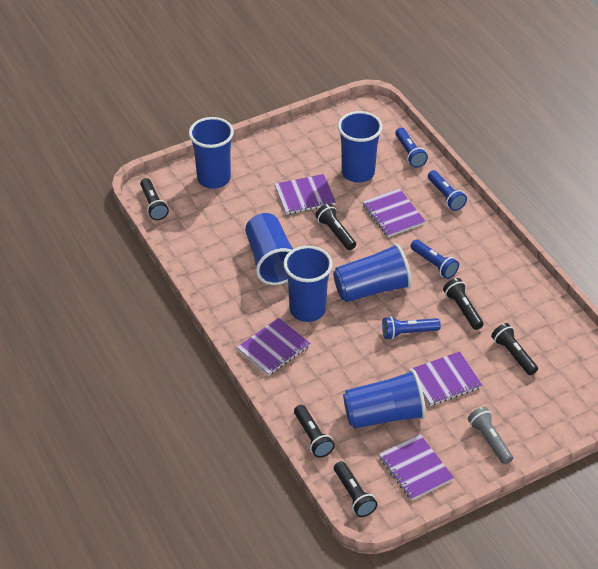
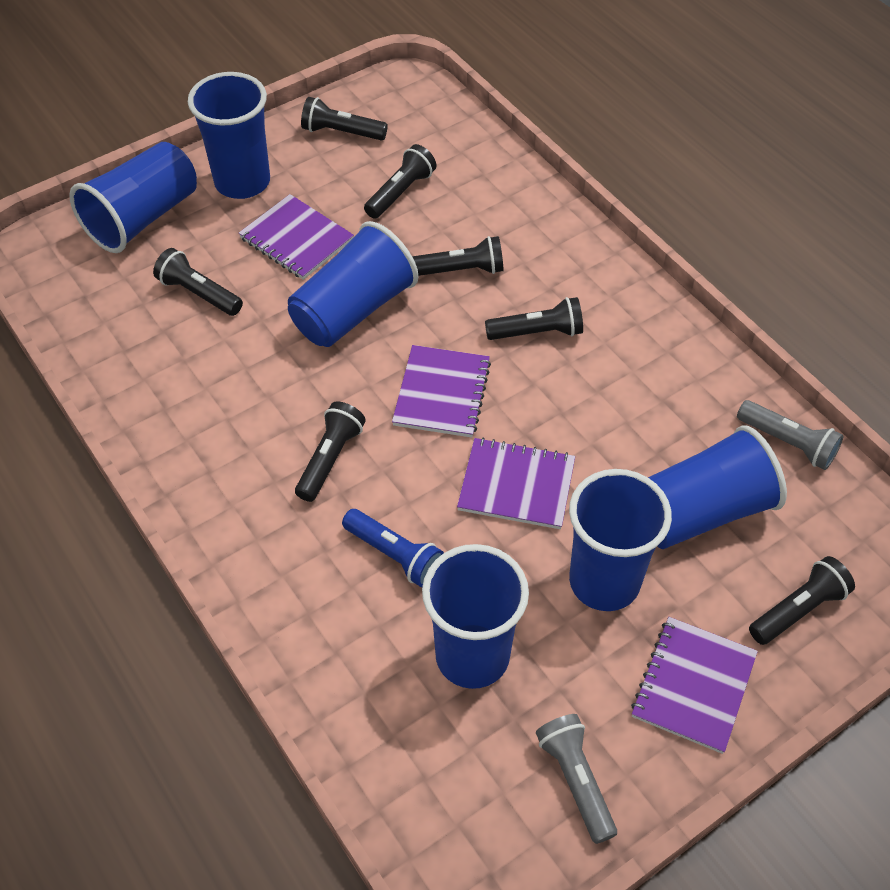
black flashlight: [140,178,169,220] [294,405,335,458] [315,204,356,250] [334,461,377,517] [443,278,483,330] [491,323,538,375] = 6 -> [153,248,243,316] [295,401,366,502] [301,97,388,141] [364,144,436,219] [412,236,504,276] [485,297,583,340] [749,556,855,645] = 7
blue flashlight: [382,316,441,340] [395,128,428,168] [410,240,459,279] [428,170,467,211] = 4 -> [342,509,444,587] = 1
grey flashlight: [468,407,513,464] = 1 -> [536,714,617,844] [737,400,843,470] = 2
purple notebook: [237,318,310,376] [275,174,336,214] [363,188,425,237] [379,434,454,500] [409,352,482,406] = 5 -> [239,194,354,280] [392,345,491,438] [457,437,575,529] [631,617,758,754] = 4

